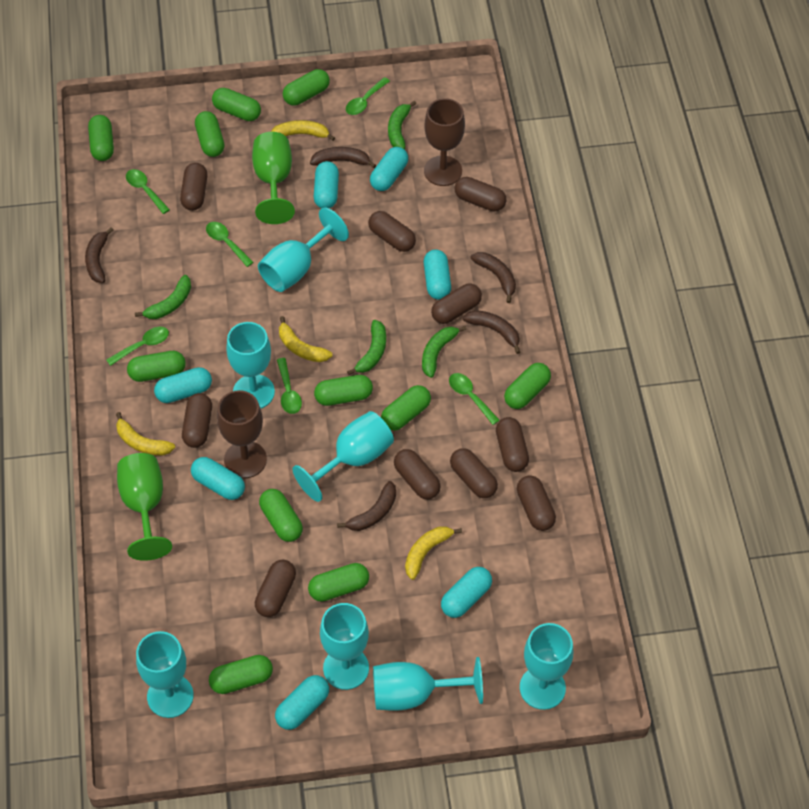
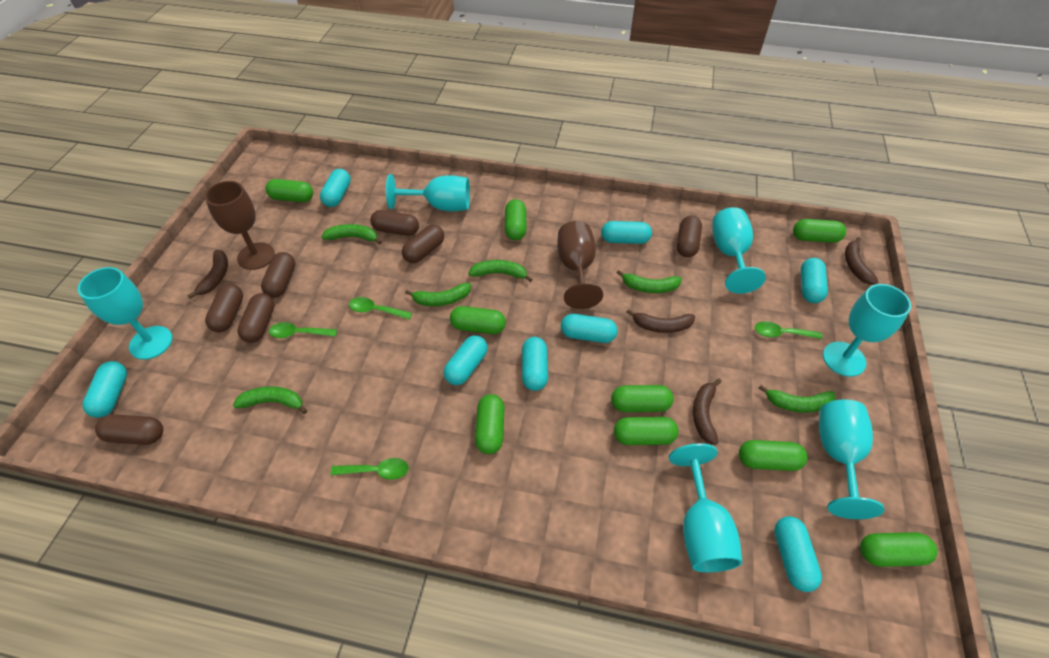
brown banana: [85,227,113,283] [310,147,376,168] [337,481,396,531] [463,310,520,354] [470,252,516,303] = 5 -> [187,250,228,299] [627,309,695,333] [693,379,721,445] [845,237,878,285] = 4
brown capsule: [180,163,207,211] [182,393,212,448] [255,560,296,617] [368,211,416,252] [394,449,441,499] [431,284,482,324] [450,448,498,498] [455,177,506,211] [496,417,529,472] [517,475,556,531] = 10 -> [95,414,163,445] [205,284,243,332] [237,293,275,343] [261,252,295,298] [370,210,419,236] [402,225,444,263] [677,216,702,257] = 7
green banana: [135,275,191,319] [347,320,386,375] [388,101,416,150] [422,326,467,378] = 4 -> [233,386,307,414] [321,224,382,245] [405,283,471,306] [468,260,533,282] [617,270,682,293] [759,385,835,413] = 6
green capsule: [88,115,114,161] [127,351,186,382] [195,111,225,157] [209,655,273,694] [212,88,261,121] [259,489,303,542] [283,69,330,105] [308,563,369,602] [314,375,373,406] [381,385,431,431] [504,363,551,409] = 11 -> [266,179,313,202] [450,306,506,334] [475,394,504,454] [505,199,527,240] [611,385,674,412] [614,417,679,445] [739,440,808,471] [793,219,846,243] [860,532,938,567] = 9
green goblet: [117,453,172,561] [252,132,295,224] = 2 -> none = 0
green spoon: [106,327,169,366] [126,169,170,214] [206,222,254,267] [277,358,302,414] [346,77,390,115] [449,373,499,425] = 6 -> [269,322,337,338] [331,458,409,480] [349,297,412,320] [755,321,823,339] = 4
turquoise capsule: [154,367,212,403] [191,457,245,500] [275,675,329,730] [314,161,339,208] [370,147,408,191] [424,249,451,300] [441,567,492,618] = 7 -> [82,361,127,418] [320,169,351,207] [443,335,488,385] [522,337,548,391] [561,314,618,343] [601,221,652,244] [774,516,822,592] [801,258,828,303] = 8
turquoise goblet: [136,631,194,718] [226,322,275,409] [258,208,349,292] [293,411,394,502] [320,603,369,690] [373,657,483,711] [520,623,573,710] = 7 -> [78,267,172,360] [386,174,470,211] [669,443,742,572] [712,207,766,294] [819,399,884,519] [823,284,911,377] = 6
yellow banana: [116,412,175,456] [271,120,335,141] [279,316,332,362] [405,526,462,580] = 4 -> none = 0

